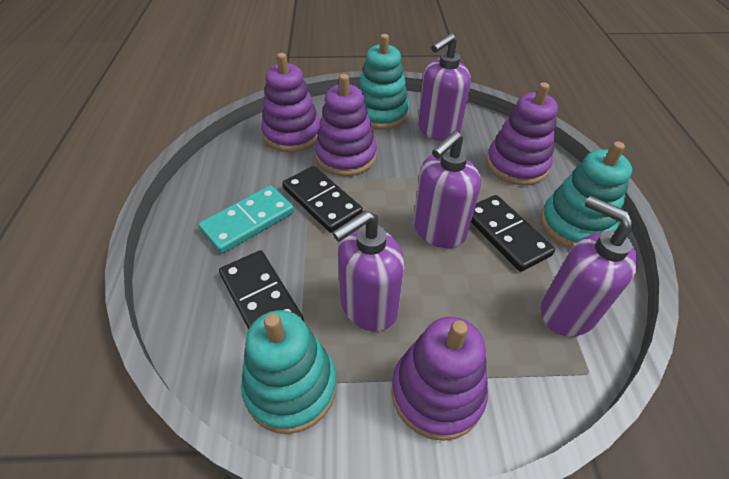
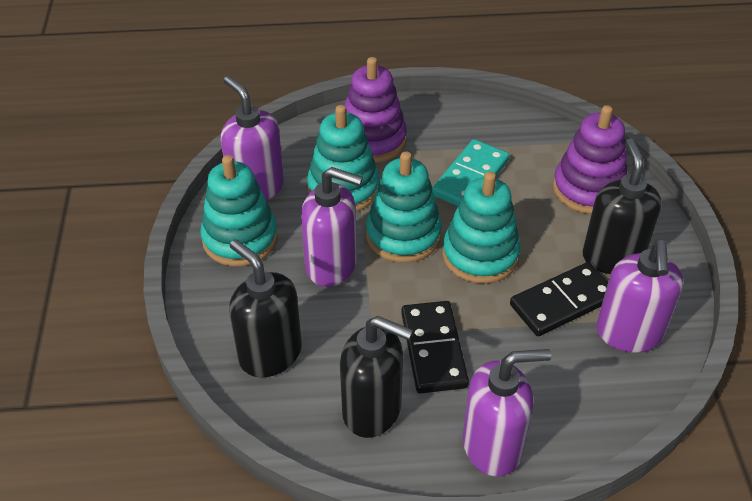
black domino: [219,250,304,329] [282,166,363,233] [471,195,555,272] = 3 -> [401,301,469,393] [510,262,608,336] = 2
black soap dispenser: none = 0 -> [229,239,302,378] [340,316,413,438] [583,138,662,274] = 3
purple stacking toy: [261,53,320,152] [315,74,377,176] [391,317,488,441] [487,82,558,185] = 4 -> [345,57,407,163] [553,105,627,214] = 2
turquoise stacking toy: [241,310,337,434] [358,34,409,130] [541,141,632,249] = 3 -> [200,155,278,266] [307,105,380,212] [366,151,442,263] [442,171,521,284] = 4

